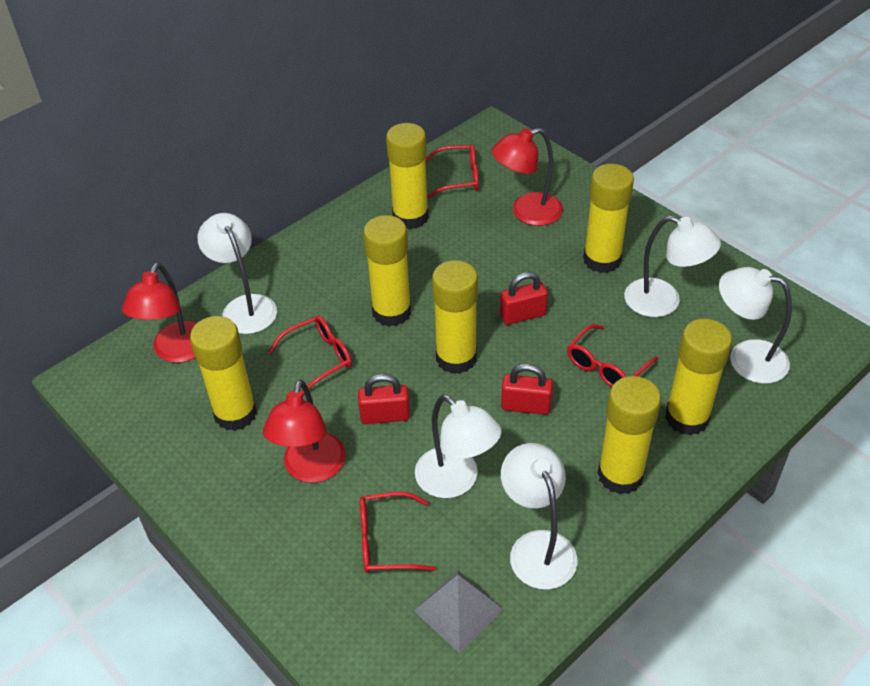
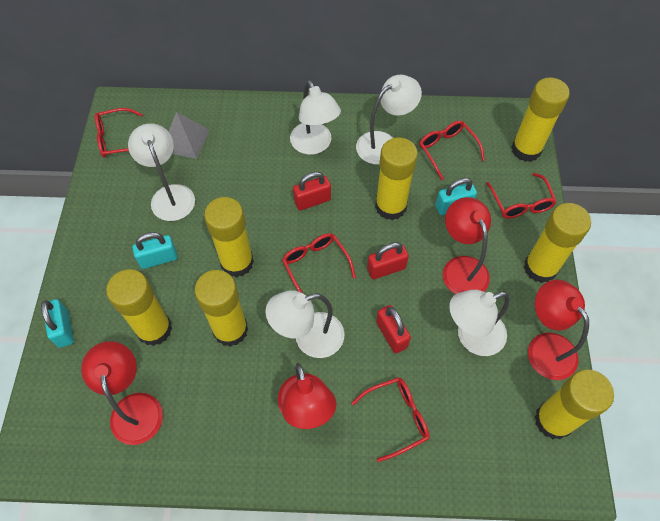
red glasses: [268,316,352,395] [360,492,436,573] [425,144,479,198] [567,324,658,387] = 4 -> [95,108,143,158] [282,233,356,294] [351,377,430,462] [419,121,485,180] [486,173,557,219] = 5
red lamp: [122,263,198,363] [263,379,346,483] [492,128,563,226] = 3 -> [81,341,163,445] [278,363,336,429] [443,197,491,294] [528,280,589,380] = 4
turquoise padlock: none = 0 -> [41,299,74,348] [132,232,178,269] [435,178,477,215] = 3

